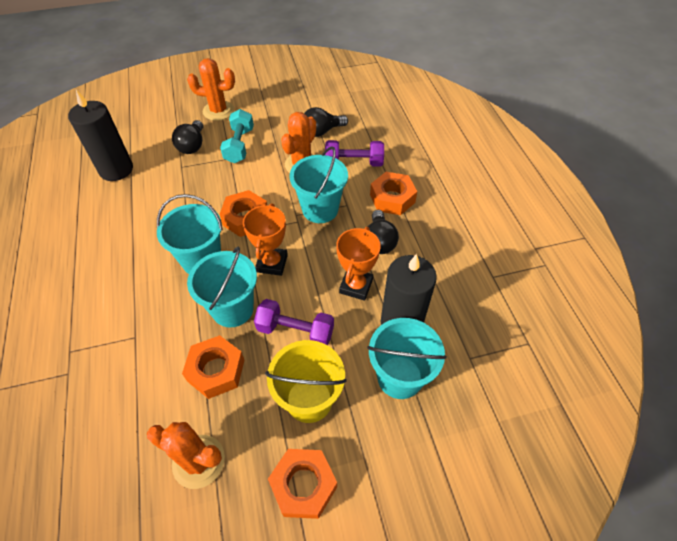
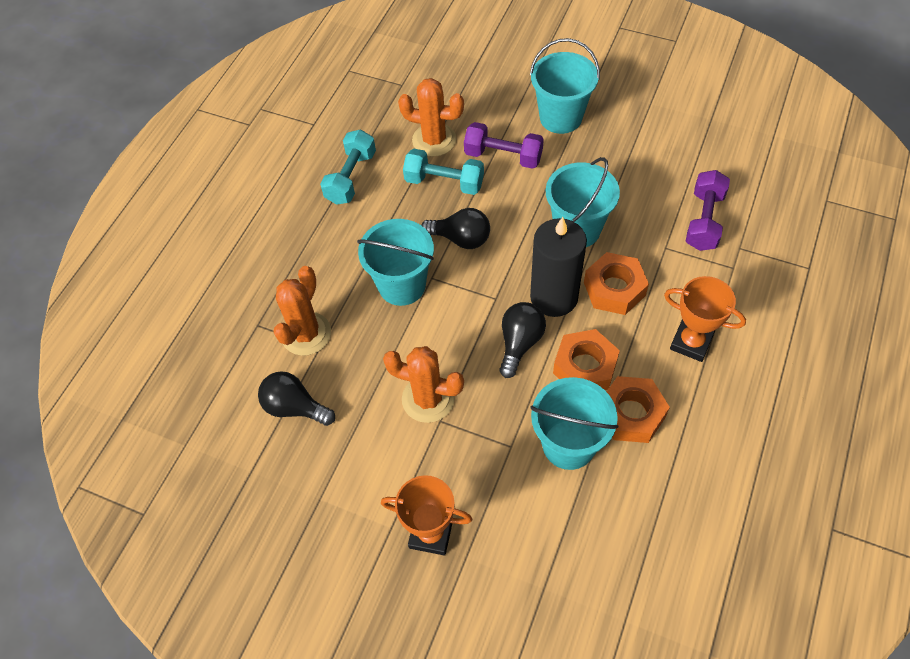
black candle: [68,90,133,181] [381,254,437,325] = 2 -> [530,217,587,317] = 1
orange nut: [182,335,244,399] [219,190,267,237] [268,449,337,519] [370,172,417,215] = 4 -> [553,329,620,390] [584,252,649,315] [607,376,670,443] = 3
turquoise dumbbell: [220,109,254,163] = 1 -> [320,129,376,205] [403,149,484,195] = 2
yellow bucket: [265,340,347,423] = 1 -> none = 0

